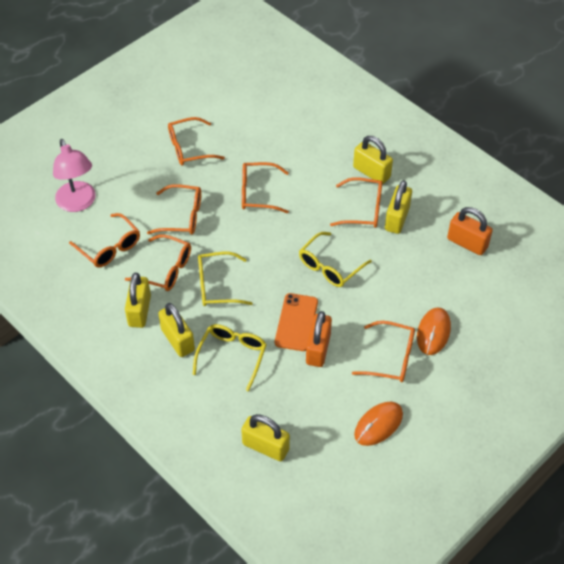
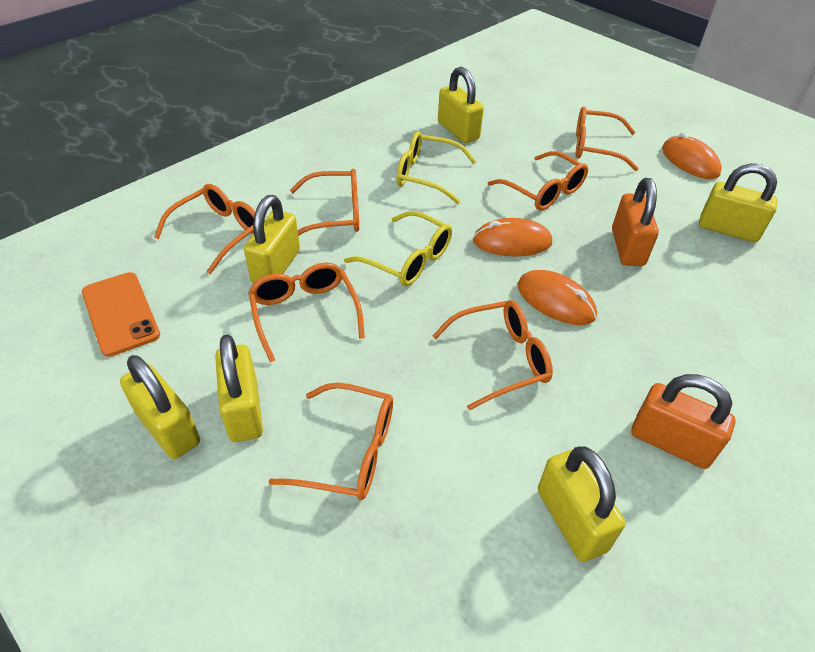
orange mouse: [354,402,403,446] [417,308,451,355] = 2 -> [473,218,552,257] [517,270,597,325] [662,132,722,179] = 3
pink lamp: [53,139,96,212] = 1 -> none = 0
yellow glasses: [193,324,267,391] [198,252,253,306] [299,232,372,287] = 3 -> [344,211,452,286] [396,131,477,204] = 2
yellow padlock: [125,273,151,328] [158,303,195,357] [241,414,290,461] [353,136,393,184] [385,180,412,234] = 5 -> [120,355,200,459] [215,334,263,442] [244,195,300,283] [438,67,484,143] [538,446,625,562] [699,163,778,242] = 6

